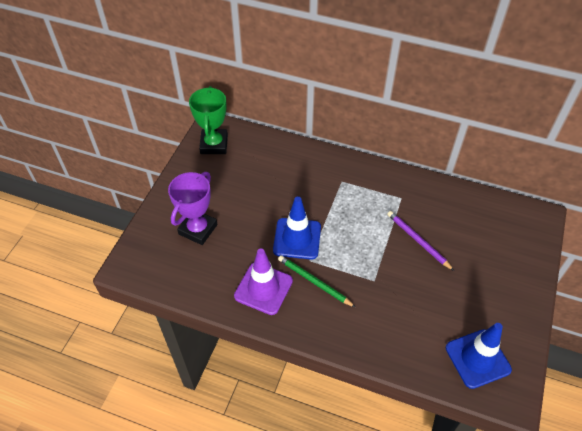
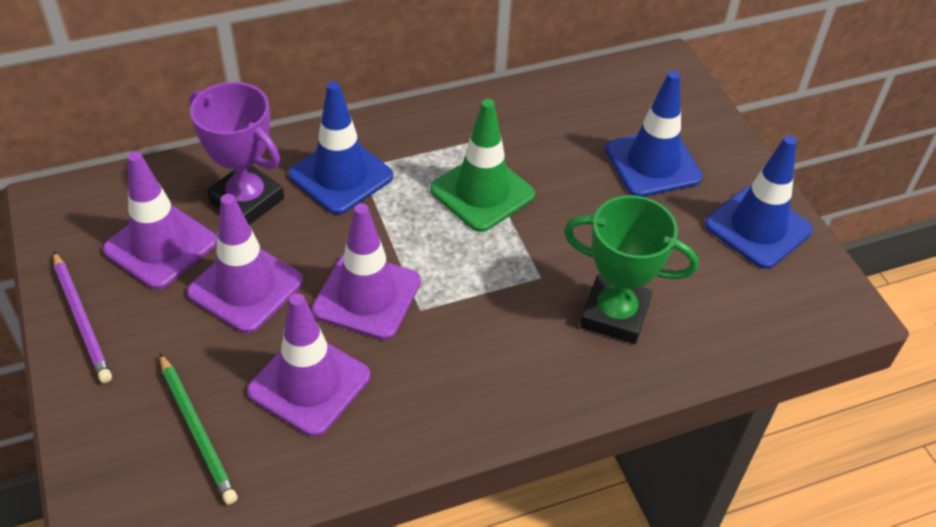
blue traffic cone: [273,196,321,259] [446,323,512,389] = 2 -> [288,81,393,214] [605,71,703,197] [705,135,813,269] = 3
green traffic cone: none = 0 -> [430,99,535,232] = 1
purple traffic cone: [234,248,293,315] = 1 -> [103,151,217,289] [187,194,303,333] [247,293,370,437] [312,203,421,340] = 4

